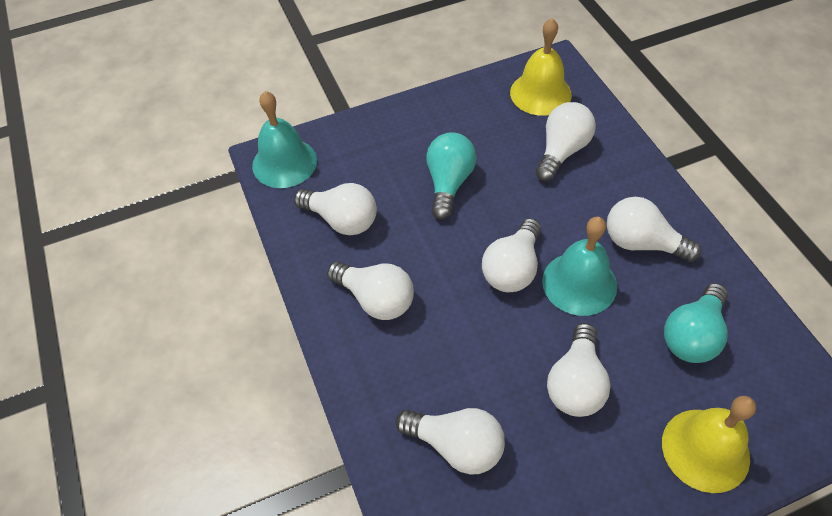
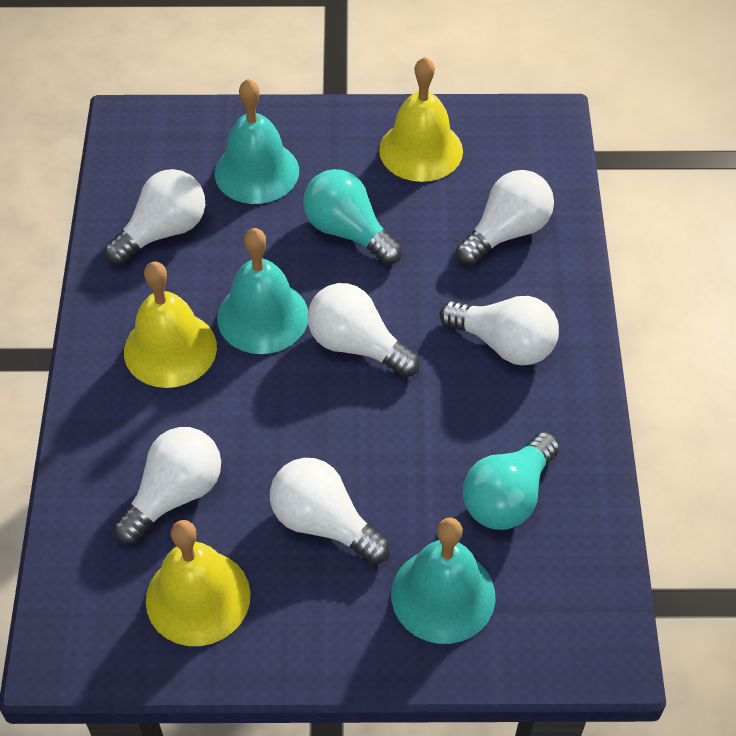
turquoise bell: [252,91,317,188] [542,217,617,316] = 2 -> [214,79,299,204] [217,228,308,354] [391,518,495,644] = 3
white light bulb: [294,183,377,235] [327,261,414,320] [396,408,505,475] [482,218,541,292] [536,102,596,182] [547,323,611,417] [607,197,702,262] = 7 -> [104,169,205,265] [113,427,221,545] [270,458,390,564] [307,283,420,377] [439,296,559,366] [456,170,554,266] = 6
yellow bell: [510,18,572,116] [662,396,756,493] = 2 -> [124,262,217,388] [146,520,251,646] [379,57,463,182] = 3

